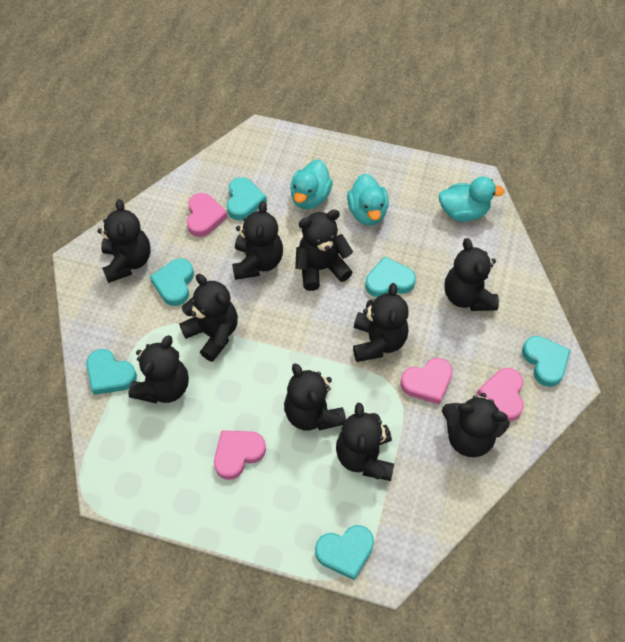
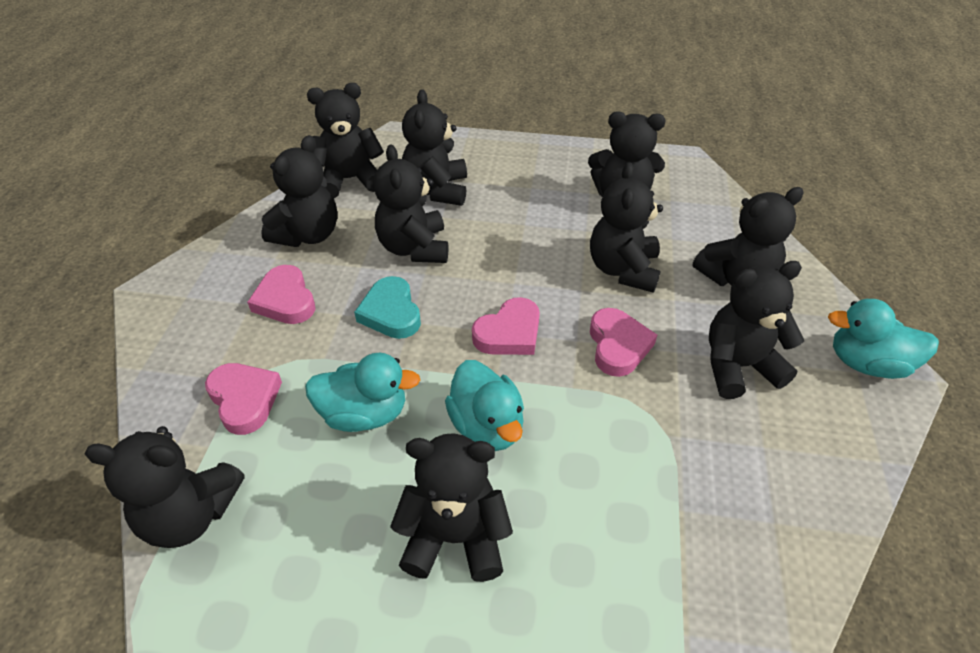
turquoise heart: [86,349,137,395] [150,259,194,306] [227,177,267,220] [315,525,374,580] [366,256,416,297] [522,336,570,387] = 6 -> [354,276,421,339] = 1

